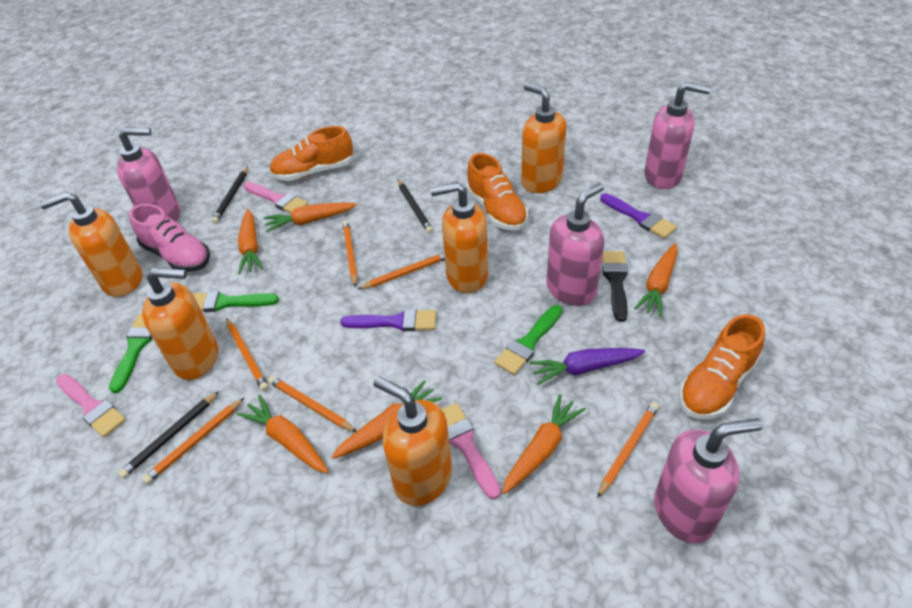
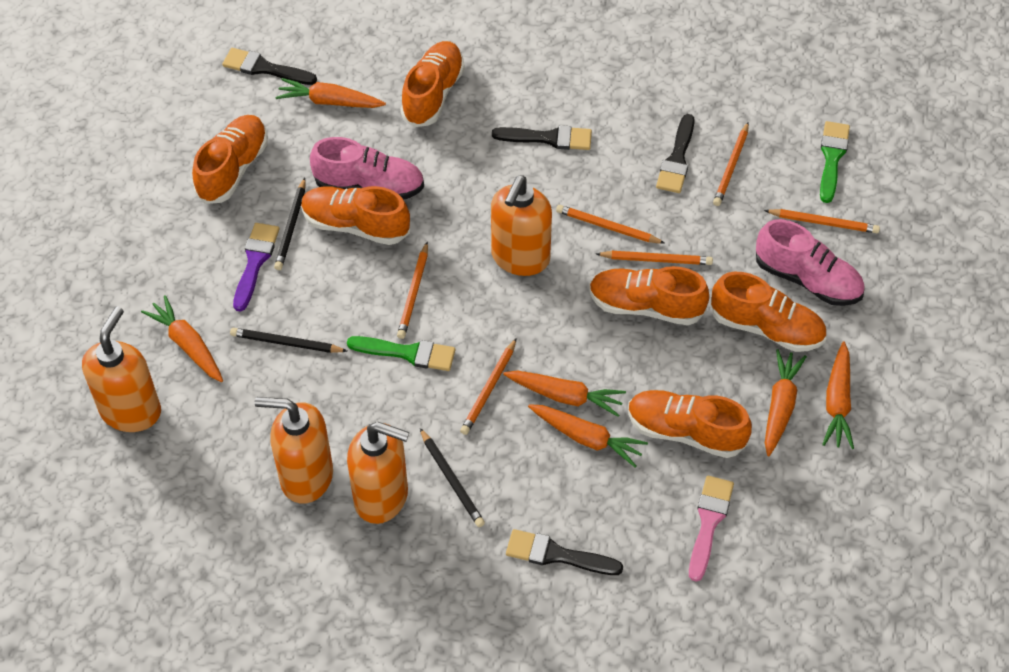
black brush: [602,251,628,322] = 1 -> [222,48,317,85] [492,125,592,150] [506,529,623,575] [656,114,695,193] = 4
green brush: [109,314,152,393] [192,291,279,312] [494,305,563,375] = 3 -> [347,336,455,371] [820,121,850,203] = 2
orange shoe: [269,126,354,181] [466,153,528,231] [679,314,765,419] = 3 -> [192,115,268,204] [301,186,410,245] [400,41,465,127] [589,266,709,325] [628,390,752,458] [711,272,827,352] = 6
orange soap dispenser: [39,191,142,297] [142,268,218,380] [373,377,452,506] [430,182,488,293] [521,83,566,193] = 5 -> [82,307,161,432] [255,397,333,504] [347,422,409,524] [491,176,552,276] = 4
pink brush: [56,374,126,438] [243,182,308,213] [442,403,501,500] = 3 -> [689,476,734,582] = 1
pink shoe: [129,204,210,272] = 1 -> [310,137,424,200] [756,219,865,306] = 2
pink soap dispenser: [117,127,180,221] [546,183,604,306] [644,82,711,189] [654,418,763,543] = 4 -> none = 0
purple brush: [340,309,436,331] [600,193,677,239] = 2 -> [233,223,279,312] = 1
purple carrot: [529,348,645,385] = 1 -> none = 0

